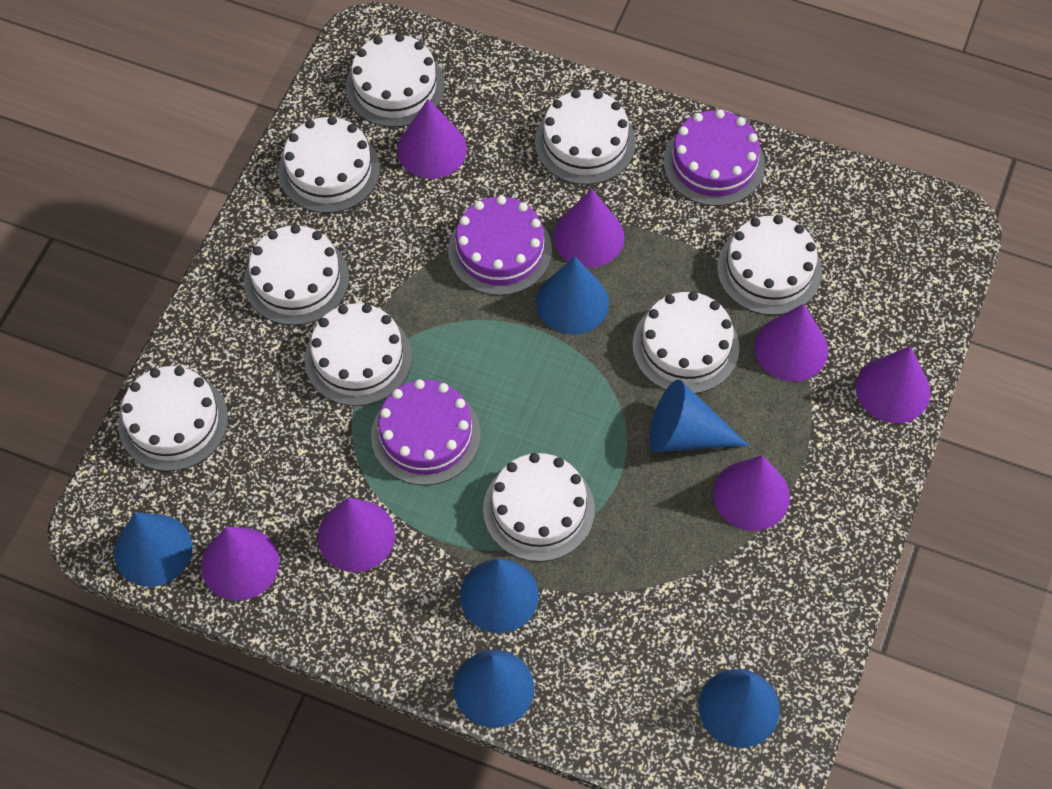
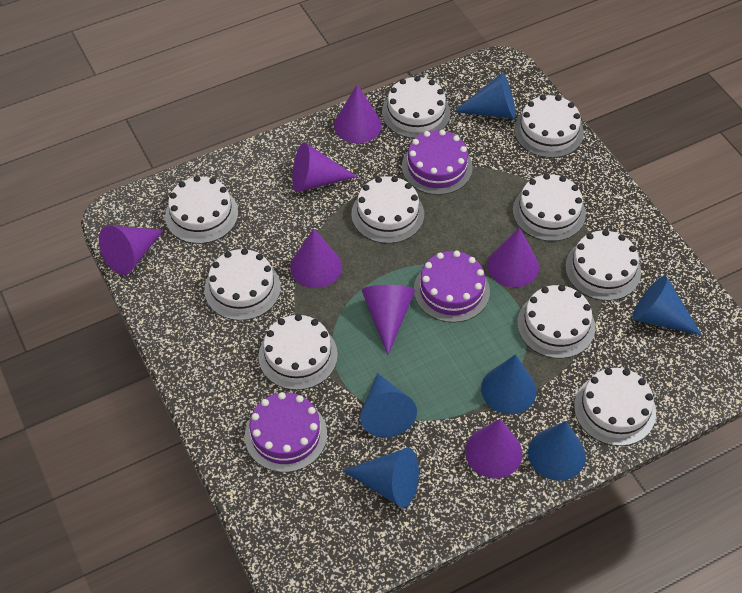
white cake: [118,366,228,471] [244,225,349,326] [278,116,380,213] [305,303,412,406] [346,33,445,127] [483,453,595,562] [535,90,636,185] [632,291,739,394] [717,215,822,315] = 9 -> [165,176,238,244] [204,248,281,321] [259,314,338,390] [351,176,424,244] [382,76,450,139] [513,174,586,241] [514,95,584,158] [517,285,595,359] [565,230,641,301] [574,368,656,446] = 10

